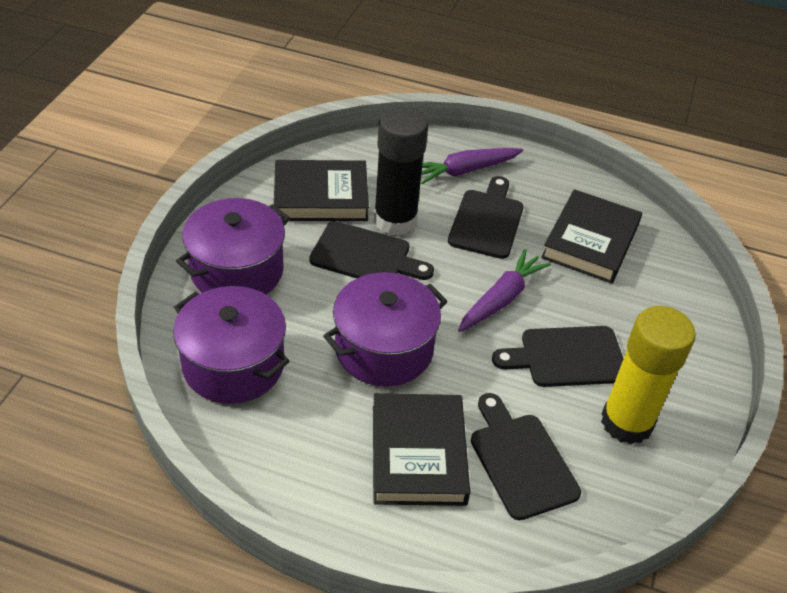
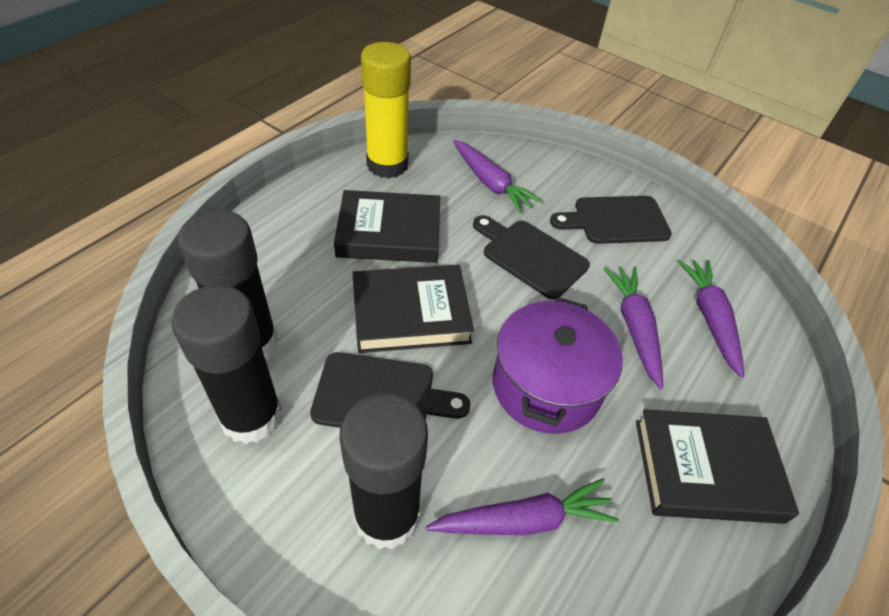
black cutting board: [309,221,434,280] [448,176,523,259] [471,393,581,520] [492,326,623,387] = 4 -> [310,352,470,428] [473,215,590,300] [550,196,672,244] = 3
black glue stick: [374,107,428,236] = 1 -> [171,285,282,444] [178,210,278,358] [340,394,428,549] = 3
purple carrot: [421,148,523,184] [458,249,551,332] = 2 -> [426,478,619,535] [453,140,542,213] [604,267,663,389] [678,260,744,378] = 4
purple pot: [173,286,290,404] [176,198,290,294] [323,272,447,387] = 3 -> [493,297,623,434] = 1

